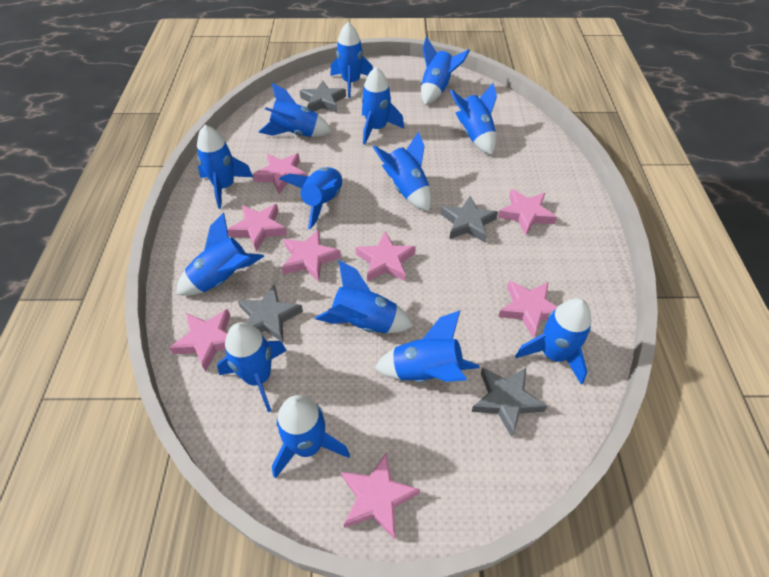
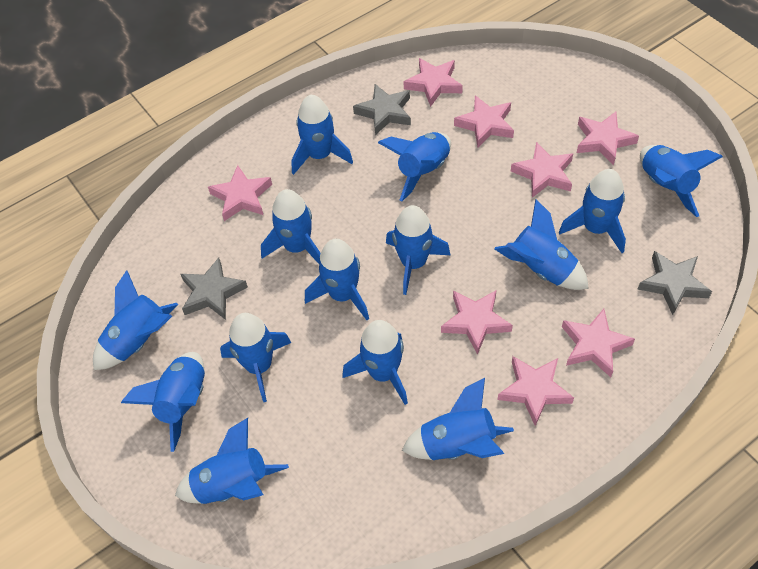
grey star: [238,284,303,343] [299,81,346,113] [440,196,498,242] [471,367,547,437] = 4 -> [181,257,248,320] [353,84,411,135] [637,251,712,315] = 3

